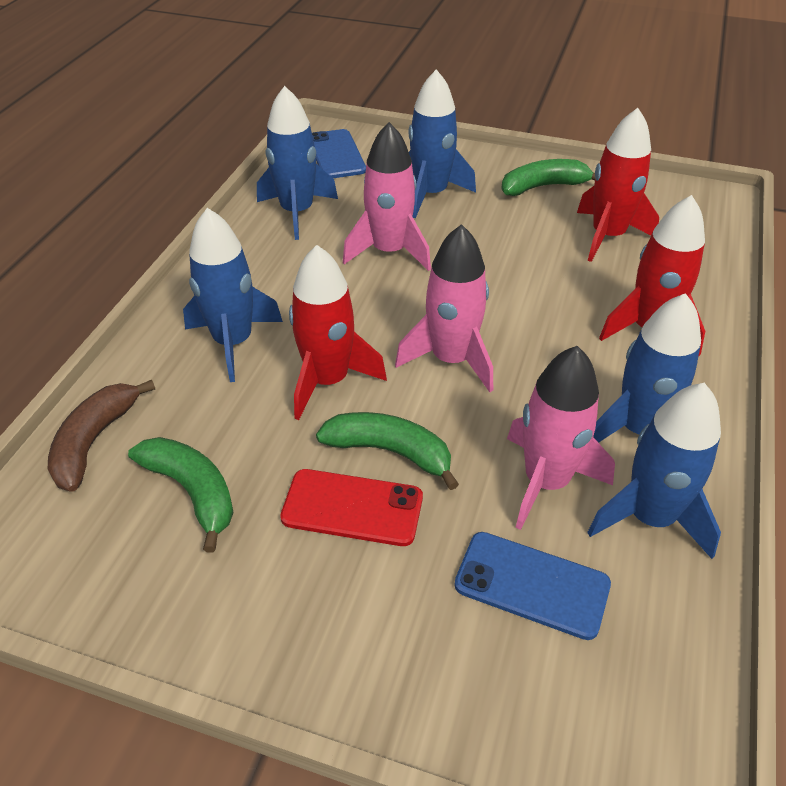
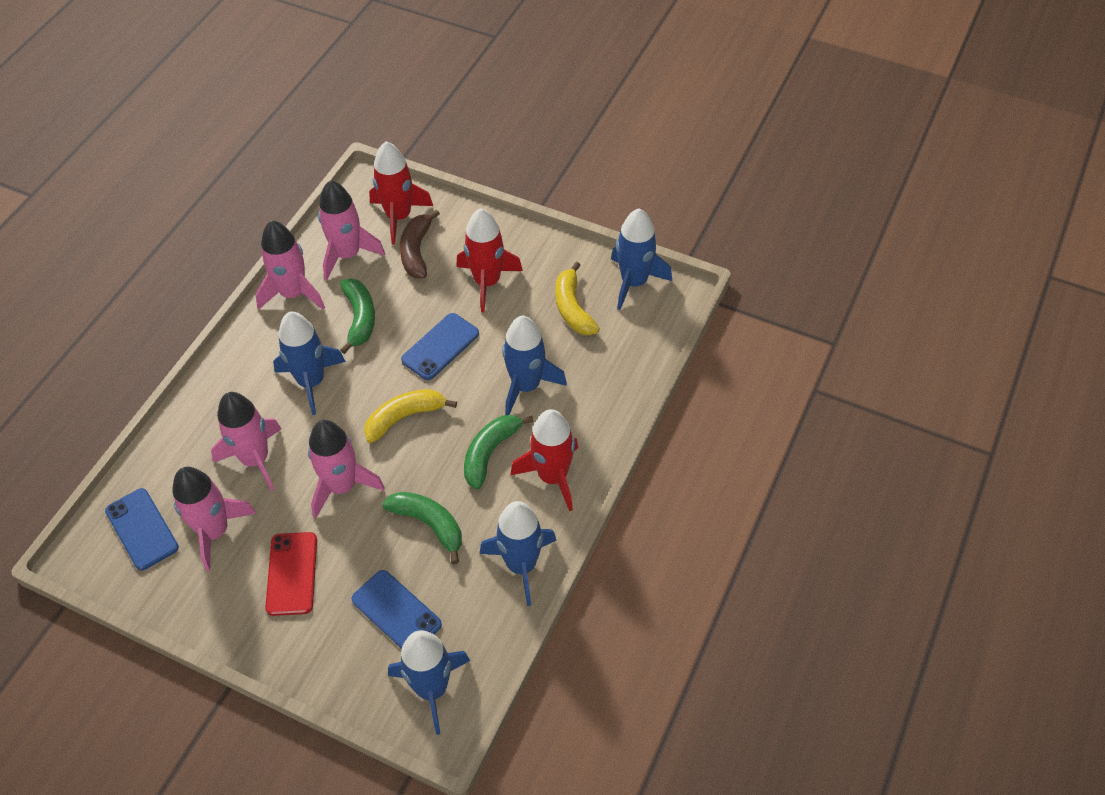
blue phone: [312,129,366,178] [454,532,611,640] = 2 -> [105,488,179,570] [351,570,442,649] [401,313,479,380] = 3
pink rocket: [343,122,431,271] [395,224,493,392] [507,346,615,530] = 3 -> [173,467,256,571] [211,392,281,491] [255,220,325,310] [308,420,385,519] [318,180,385,280] = 5
yellow banana: none = 0 -> [364,389,457,443] [555,262,600,336] = 2

